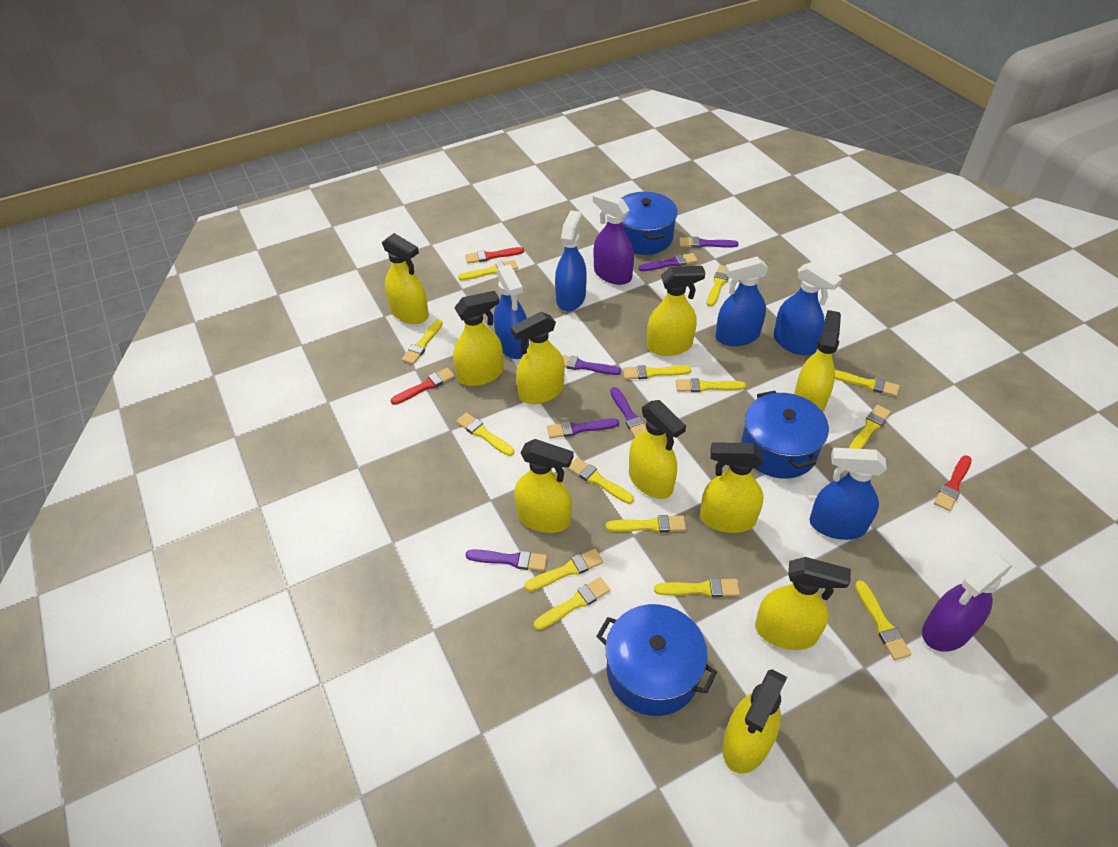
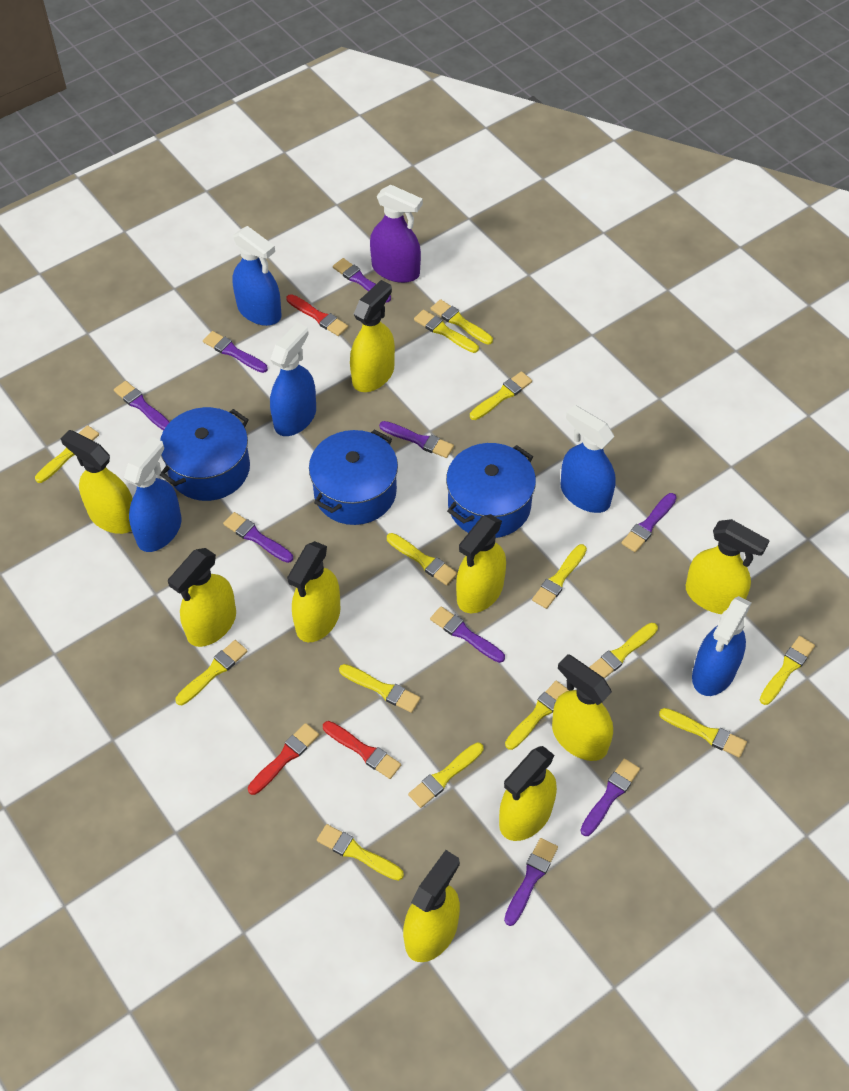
purple brush: [466,549,547,571] [547,418,619,438] [562,355,621,375] [610,387,646,437] [639,253,698,271] [679,237,739,248] = 6 -> [114,381,170,430] [203,331,268,373] [223,512,293,563] [333,258,391,302] [379,421,454,458] [430,607,505,663] [504,838,558,926] [580,758,640,836] [621,493,677,552] = 9
purple spray bottle: [593,192,634,285] [922,555,1013,652] = 2 -> [370,185,423,283] = 1
yellow spray bottle: [382,233,429,324] [453,291,504,386] [511,312,565,404] [514,439,573,533] [629,400,686,499] [647,266,705,356] [700,442,764,533] [722,669,787,774] [755,557,851,650] [794,310,841,412] = 10 -> [61,430,133,534] [168,548,236,647] [287,541,341,642] [350,280,395,392] [403,850,460,962] [456,514,506,613] [499,746,557,841] [552,654,613,761] [686,519,770,614] = 9

